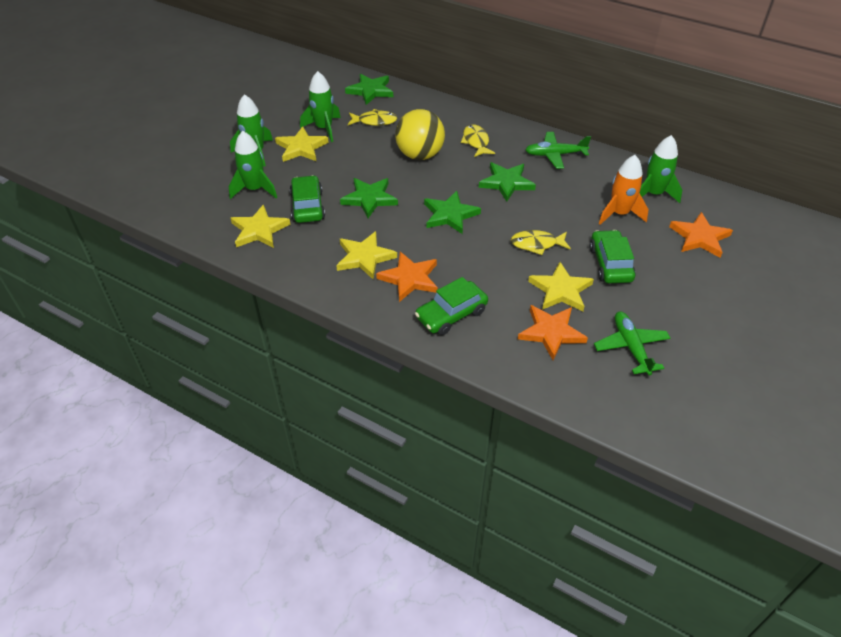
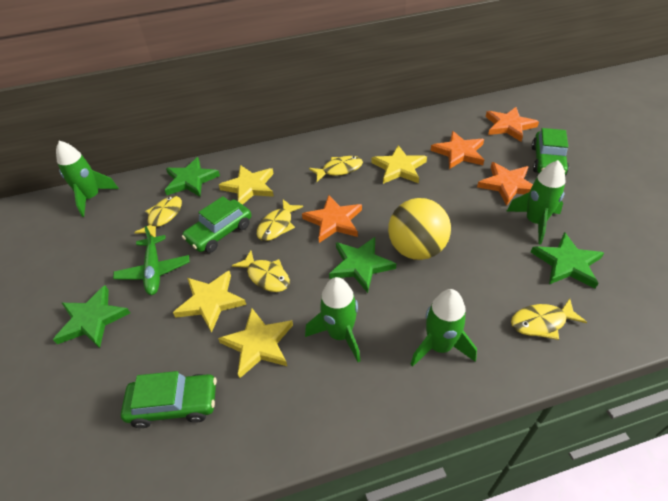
green plane: [525,132,591,169] [594,311,670,376] = 2 -> [113,226,190,295] = 1
orange rocket: [599,155,649,225] = 1 -> none = 0
orange star: [376,252,438,302] [518,305,588,360] [669,212,733,258] = 3 -> [302,195,362,243] [431,131,484,169] [477,162,533,206] [486,107,539,142] = 4
yellow fish: [348,109,397,126] [461,124,495,157] [510,230,571,255] = 3 -> [134,196,182,237] [232,250,290,292] [257,199,303,241] [309,156,363,182] [511,299,587,340] = 5

